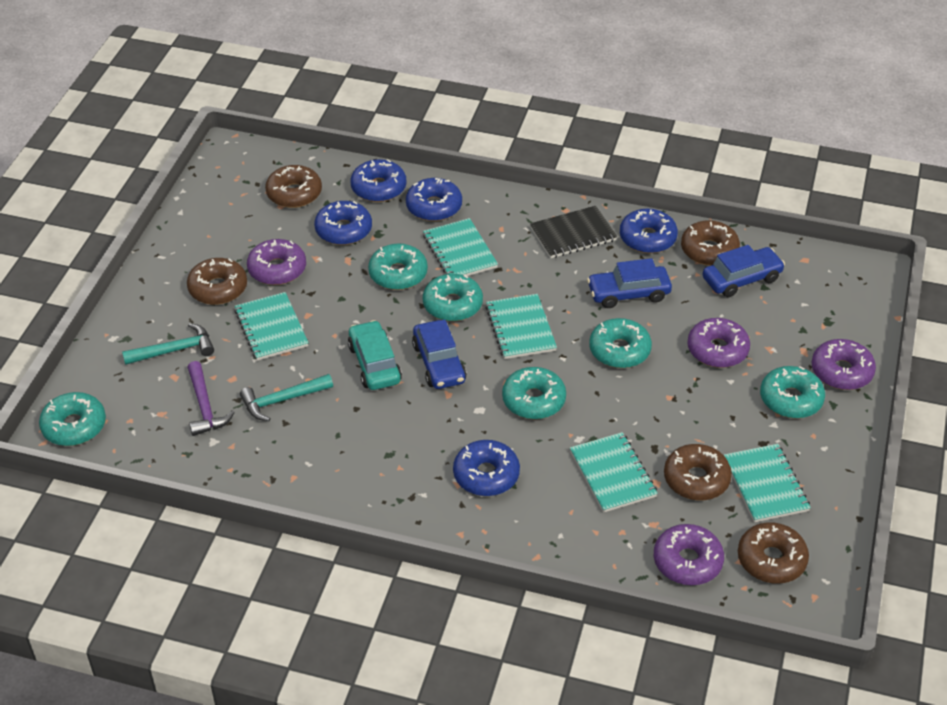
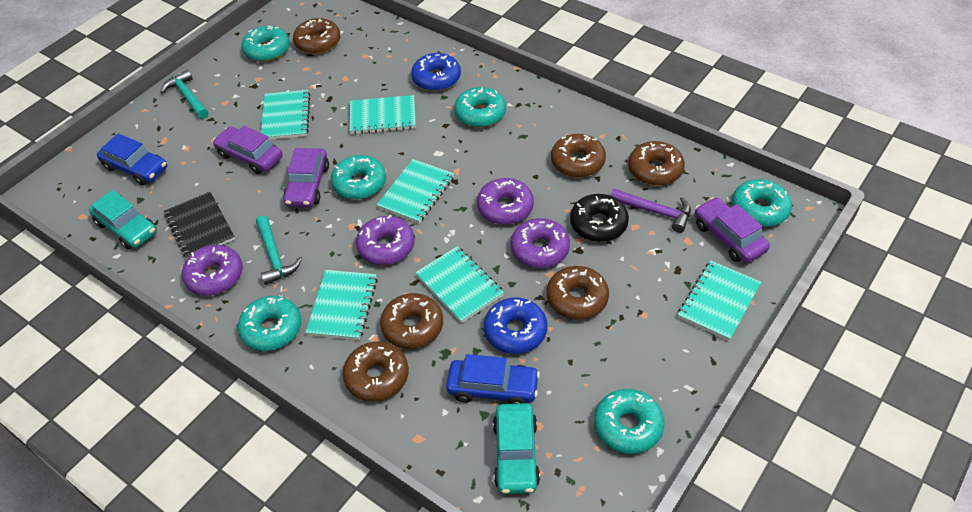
black donut: none = 0 -> [570,194,629,242] = 1
blue car: [412,320,467,389] [587,258,672,308] [703,245,785,297] = 3 -> [97,133,167,185] [446,354,540,404] = 2
blue donut: [314,201,372,245] [350,159,406,202] [406,178,462,221] [453,440,520,496] [620,209,678,253] = 5 -> [411,53,461,91] [484,297,547,354] = 2
brown donut: [187,258,247,305] [265,165,322,208] [664,444,732,500] [681,220,740,266] [738,522,809,584] = 5 -> [293,18,341,54] [343,341,409,401] [380,293,443,349] [547,266,609,320] [551,134,606,177] [628,141,685,186] = 6
purple car: none = 0 -> [213,126,283,174] [283,148,329,207] [694,197,770,263] = 3
turquoise car: [348,320,402,390] = 1 -> [89,190,157,249] [493,403,540,494] = 2
turquoise notebook: [234,292,309,361] [423,218,498,276] [485,294,557,359] [570,432,658,513] [724,444,811,522] = 5 -> [261,90,310,140] [305,270,378,340] [349,95,416,134] [377,159,454,223] [415,246,504,323] [678,261,761,341] = 6

